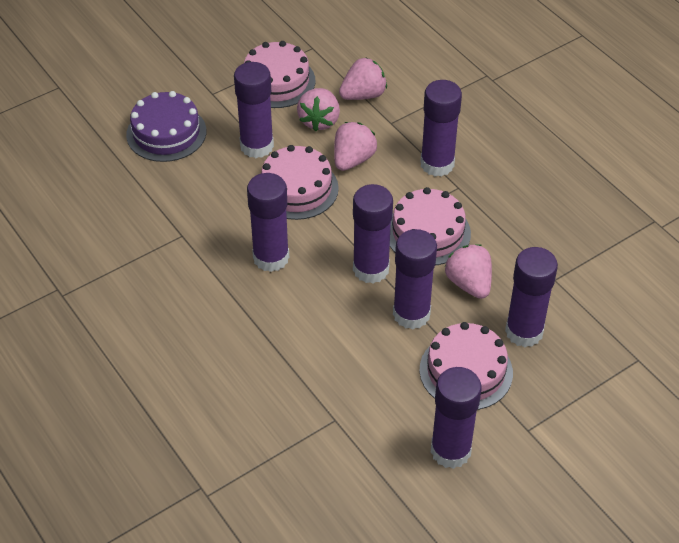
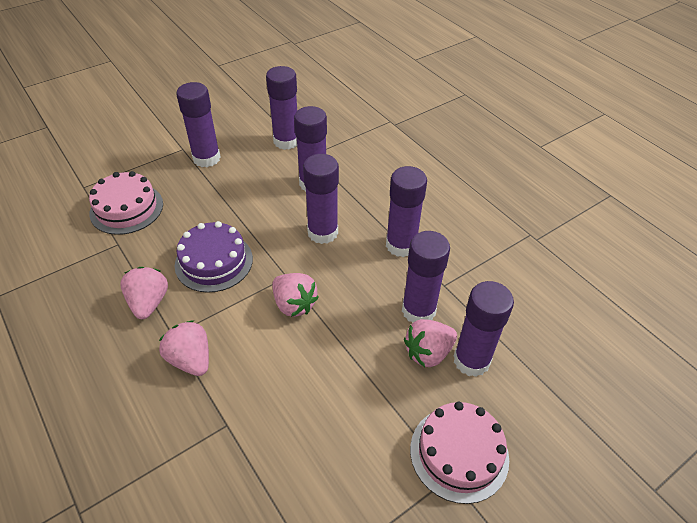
pink cake: [244,41,316,108] [261,145,339,220] [390,187,471,265] [419,322,513,410] = 4 -> [89,171,163,235] [410,402,509,504] = 2

